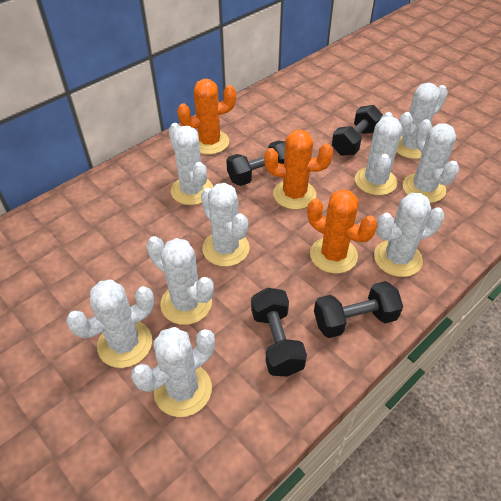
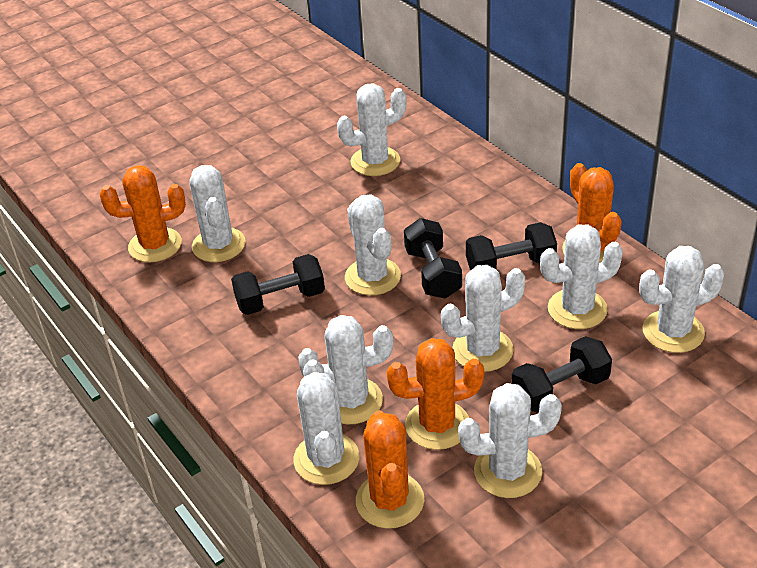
orange cactus: [177,79,236,155] [264,129,333,210] [307,189,377,274] = 3 -> [100,166,186,262] [356,410,424,529] [386,338,484,450] [562,163,622,263] = 4

